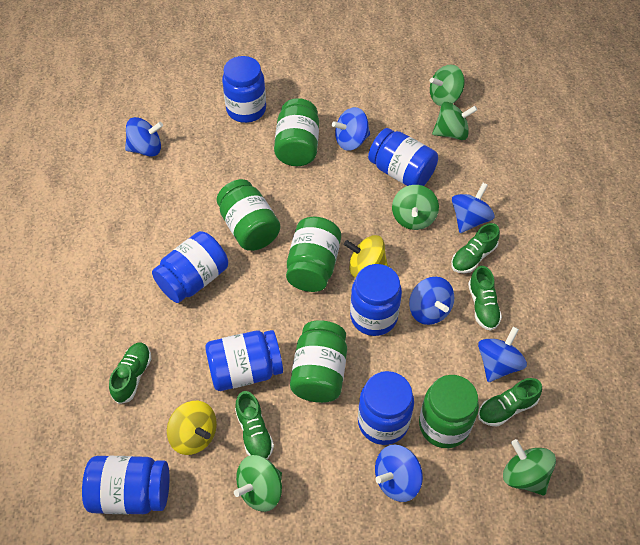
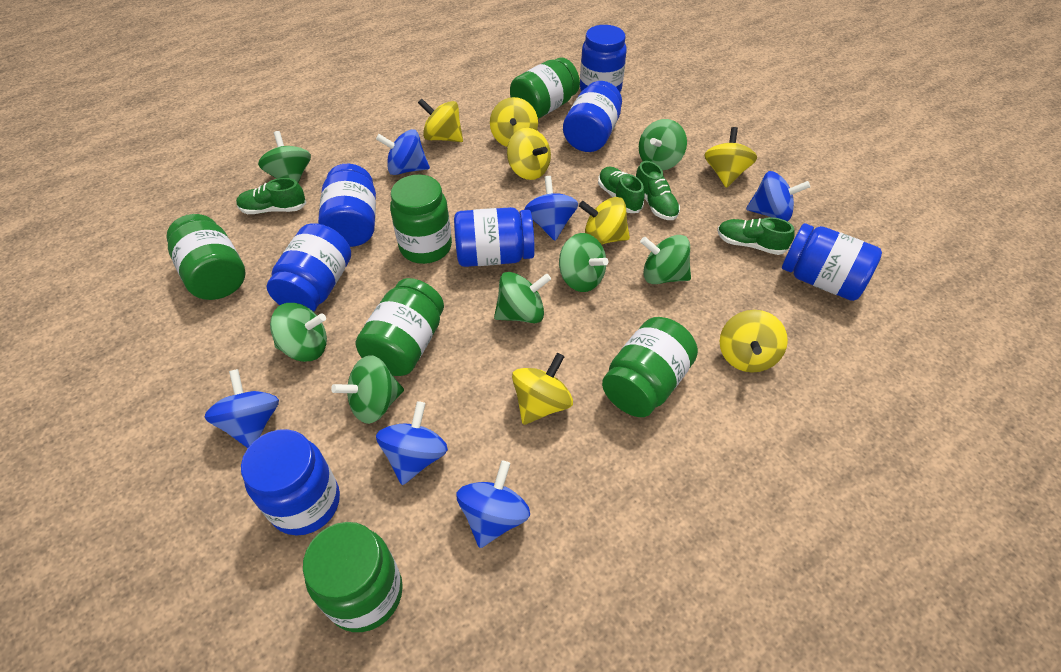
green jar: [217,179,280,251] [274,98,319,166] [286,217,341,292] [290,321,347,403] [419,375,479,448] = 5 -> [166,214,245,300] [303,522,403,632] [356,278,444,376] [390,175,452,264] [510,57,580,119] [602,317,698,417] = 6
green shoe: [109,342,151,404] [235,391,274,459] [451,223,500,273] [468,266,502,331] [478,378,542,427] = 5 -> [236,178,307,214] [598,167,644,213] [636,161,680,220] [717,217,795,255] = 4
green spinning top: [234,455,282,512] [392,185,439,230] [430,65,465,106] [432,102,477,140] [503,439,556,496] = 5 -> [258,131,311,183] [270,303,327,362] [331,355,404,424] [494,272,551,323] [559,233,608,292] [639,119,687,171] [640,235,691,284] = 7
yellow spinning top: [167,401,217,455] [344,235,388,278] = 2 -> [418,98,463,142] [490,97,538,147] [507,128,551,180] [512,353,573,425] [579,197,630,245] [705,127,757,188] [720,310,788,373] = 7

